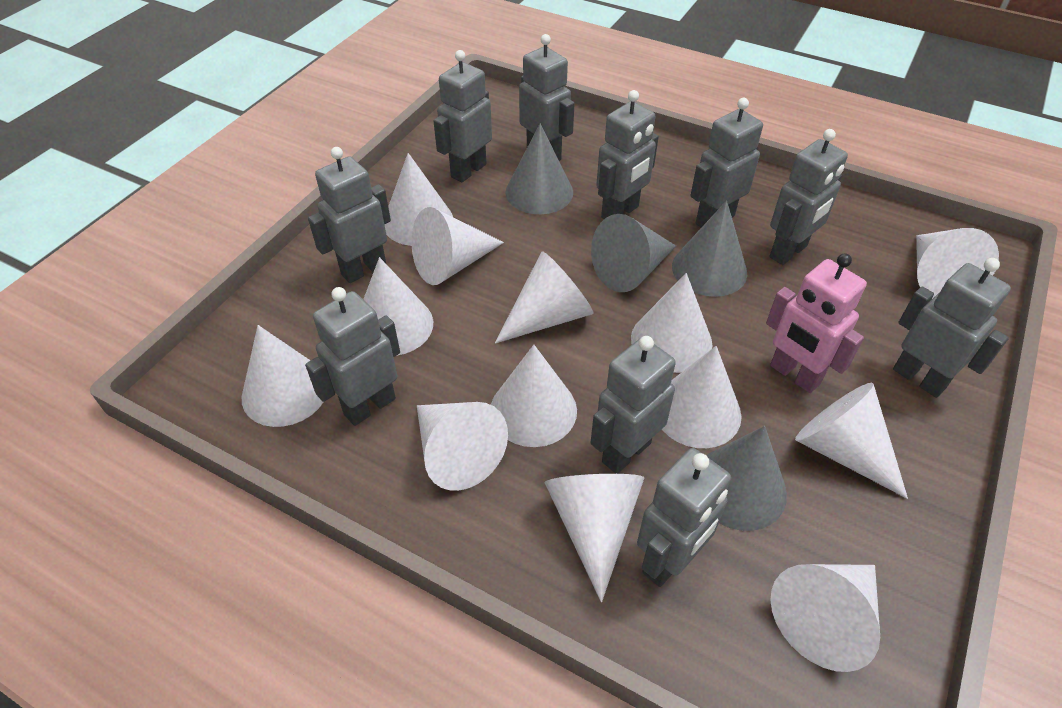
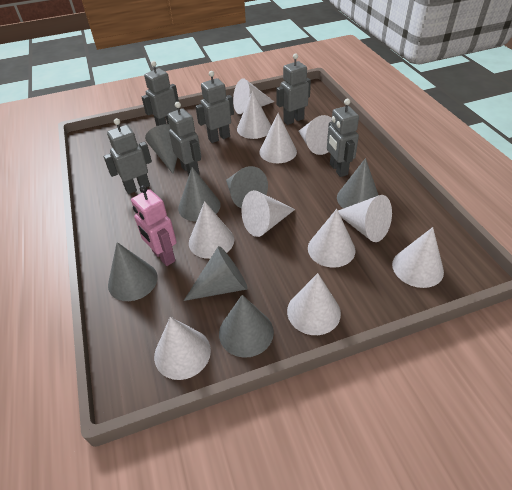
grey cone: [505,124,573,214] [591,214,676,292] [672,201,747,297] [706,426,787,531] = 4 -> [108,242,158,301] [145,124,177,174] [178,167,221,221] [184,246,248,301] [219,295,274,358] [226,166,268,209] [337,158,378,209] = 7
grey robot: [305,287,400,426] [308,147,391,283] [434,50,492,182] [519,34,575,161] [591,336,676,474] [596,90,659,219] [637,448,731,587] [690,98,763,227] [770,129,848,265] [893,258,1011,398] = 10 -> [104,118,152,194] [142,61,179,126] [167,102,201,175] [195,71,234,143] [276,53,311,125] [327,99,359,177] = 6
white cone: [242,325,323,427] [363,257,433,356] [384,153,453,246] [411,207,504,285] [417,402,508,491] [491,345,577,447] [495,251,594,344] [545,474,644,602] [631,273,712,373] [662,346,742,448] [770,564,880,672] [795,383,908,499] [916,228,999,299] = 13 -> [154,317,211,380] [189,201,234,259] [233,78,274,114] [237,90,271,139] [242,190,295,237] [259,113,297,163] [287,273,341,335] [299,115,332,155] [308,209,355,268] [338,195,392,242] [392,227,444,288] = 11

